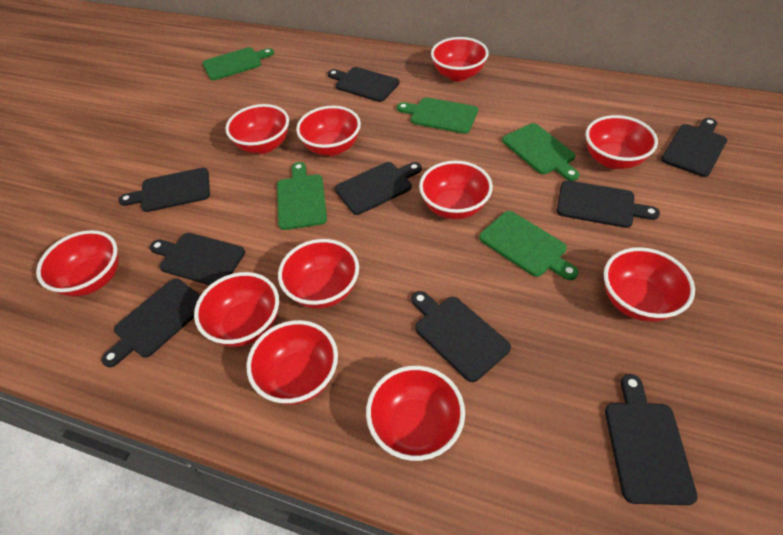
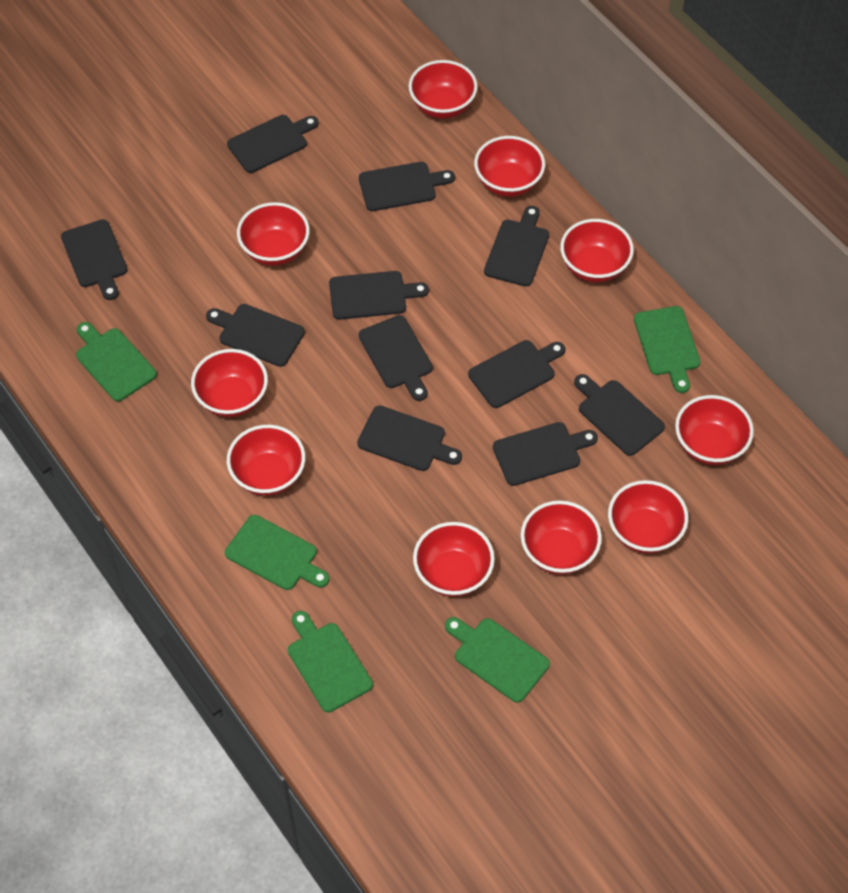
black cutting board: [101,278,200,367] [119,168,210,212] [149,233,245,285] [327,67,400,102] [335,162,422,215] [411,291,511,382] [557,180,660,228] [605,374,698,505] [661,118,727,177] = 9 -> [61,219,128,300] [206,304,305,367] [227,115,318,173] [329,271,429,320] [357,405,462,471] [359,162,455,211] [359,315,433,401] [468,340,565,408] [484,206,549,287] [493,422,598,486] [574,374,665,456] = 11
red bowl: [36,230,119,297] [194,272,279,347] [226,104,289,154] [247,320,338,404] [278,239,359,309] [296,106,361,156] [366,366,465,461] [419,161,493,219] [431,37,489,81] [586,115,658,169] [604,247,695,322] = 11 -> [191,349,268,417] [227,425,305,496] [237,202,310,266] [409,60,478,119] [413,522,495,597] [474,136,545,197] [521,500,602,575] [560,219,634,283] [608,480,688,554] [675,395,754,465] = 10

